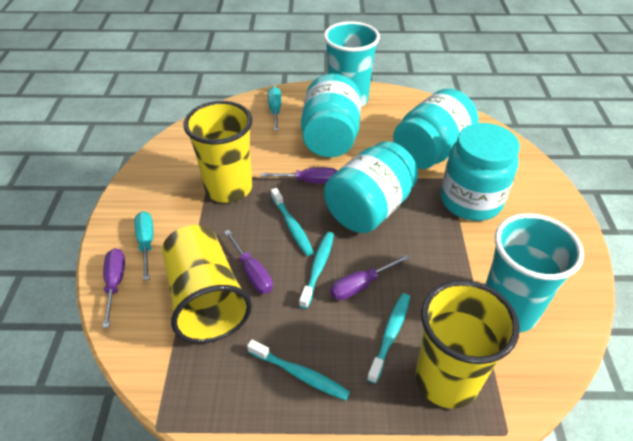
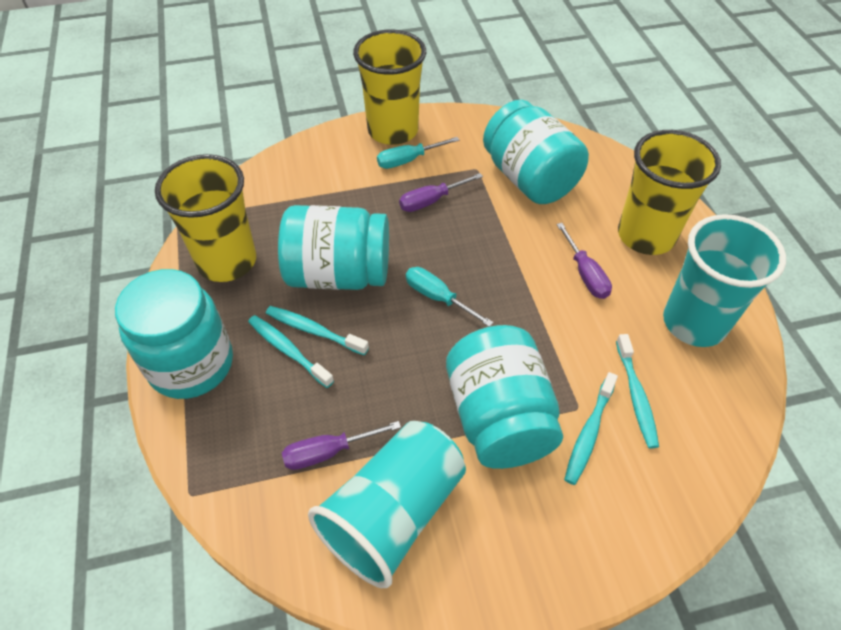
purple screwdriver: [102,248,125,328] [224,230,273,294] [261,167,337,184] [330,254,410,300] = 4 -> [282,421,401,470] [399,173,483,212] [556,223,612,299] = 3

